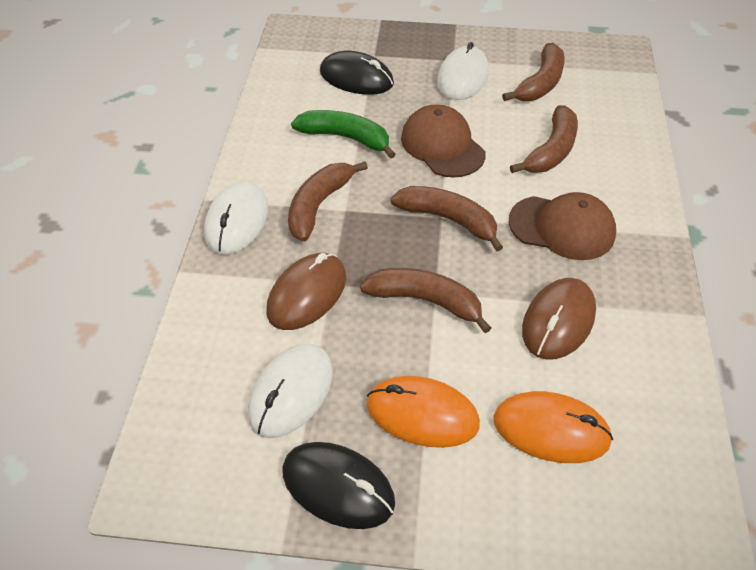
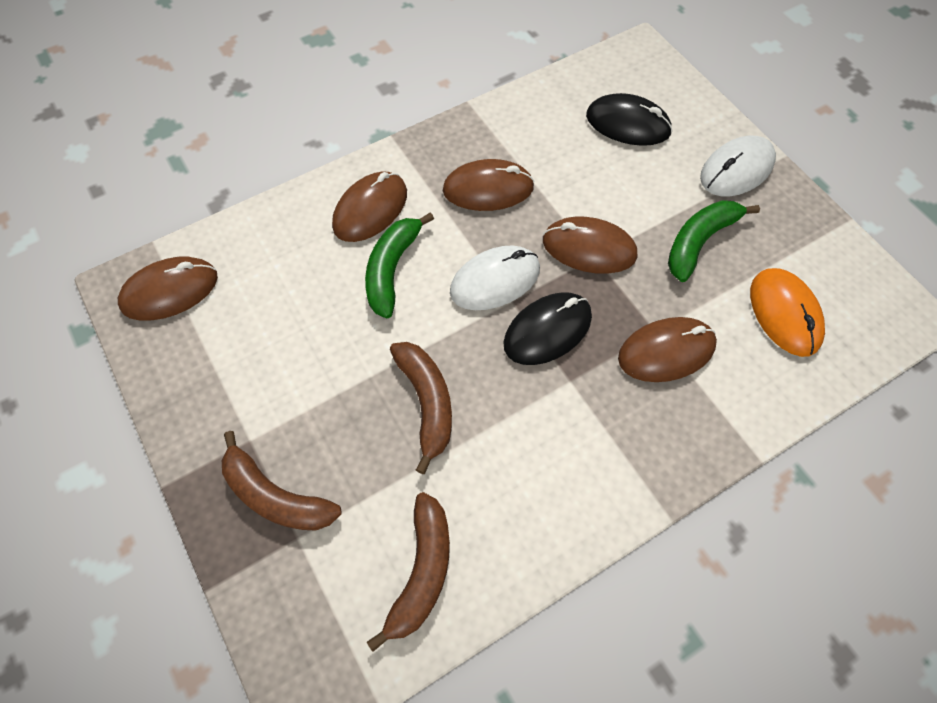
brown banana: [288,162,368,242] [360,268,491,333] [391,186,503,251] [502,43,565,101] [510,105,578,173] = 5 -> [222,431,342,531] [367,492,450,652] [390,342,452,474] = 3
brown cap: [401,104,486,178] [509,192,616,260] = 2 -> none = 0
brown mouse: [267,253,346,330] [522,278,596,360] = 2 -> [118,257,218,321] [332,171,407,242] [443,159,535,211] [543,216,637,274] [618,317,717,382] = 5
green banana: [291,110,396,159] = 1 -> [365,212,434,318] [668,200,760,282] = 2
orange mouse: [367,376,480,448] [493,391,613,463] = 2 -> [750,268,825,357] = 1
white mouse: [204,181,268,254] [248,344,333,438] [437,42,489,100] = 3 -> [450,245,540,310] [700,136,776,196] = 2

